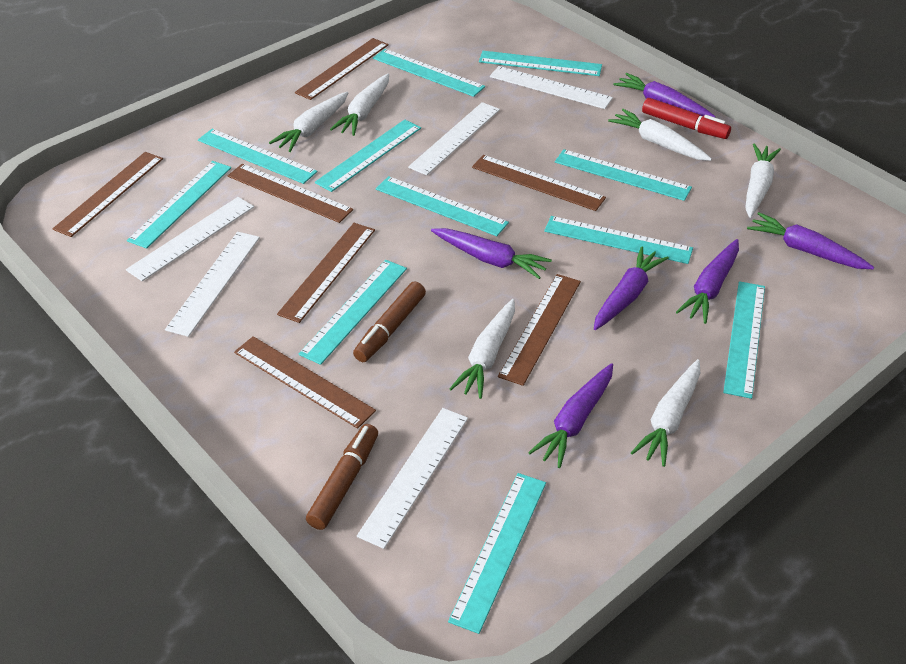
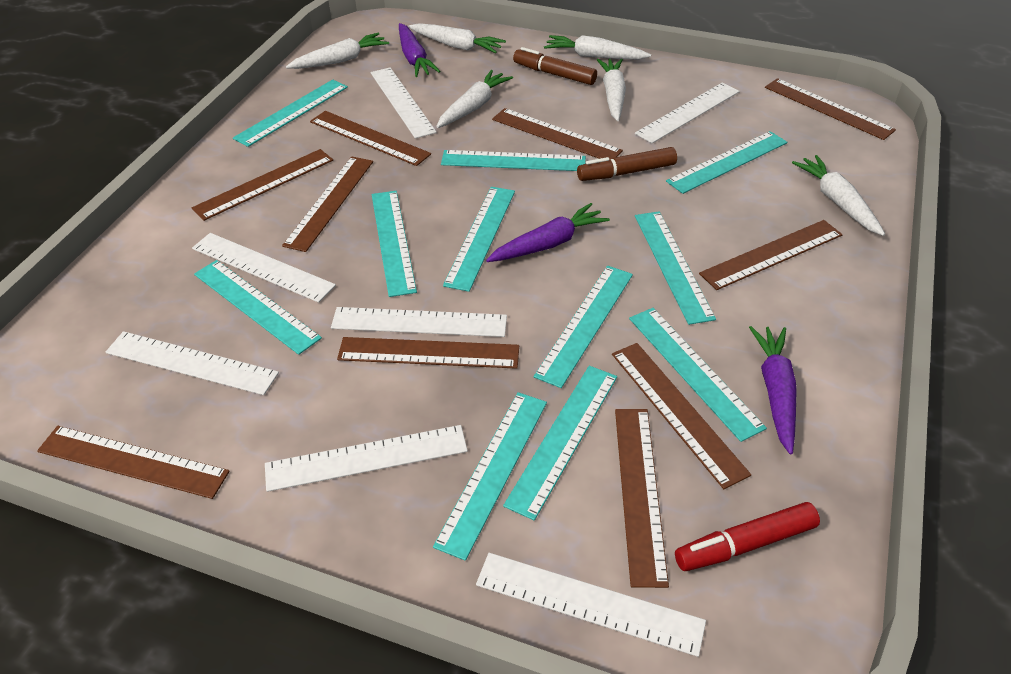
brown ruler: [53,152,163,237] [228,164,353,223] [234,336,376,429] [277,223,375,323] [295,38,389,100] [472,155,606,211] [498,274,581,386] = 7 -> [37,426,230,499] [192,149,333,221] [282,156,373,252] [310,111,431,166] [337,337,519,369] [492,108,623,159] [612,343,751,489] [615,409,669,588] [699,220,843,290] [765,78,896,140] = 10
purple carrot: [431,228,552,279] [528,363,613,468] [594,246,669,330] [613,73,715,117] [676,239,739,324] [747,212,874,269] = 6 -> [399,23,441,77] [486,203,610,262] [749,326,797,455] = 3
white ruler: [126,197,254,281] [165,232,260,337] [357,408,468,549] [408,102,500,175] [490,66,613,109] = 5 -> [106,331,279,395] [192,233,336,303] [265,425,468,492] [331,307,507,337] [370,68,437,139] [476,553,706,657] [635,82,740,143] = 7

